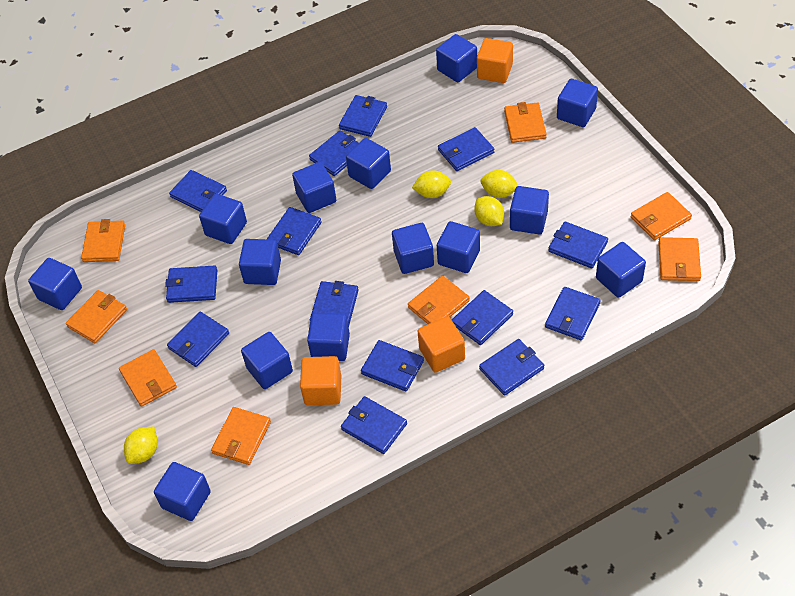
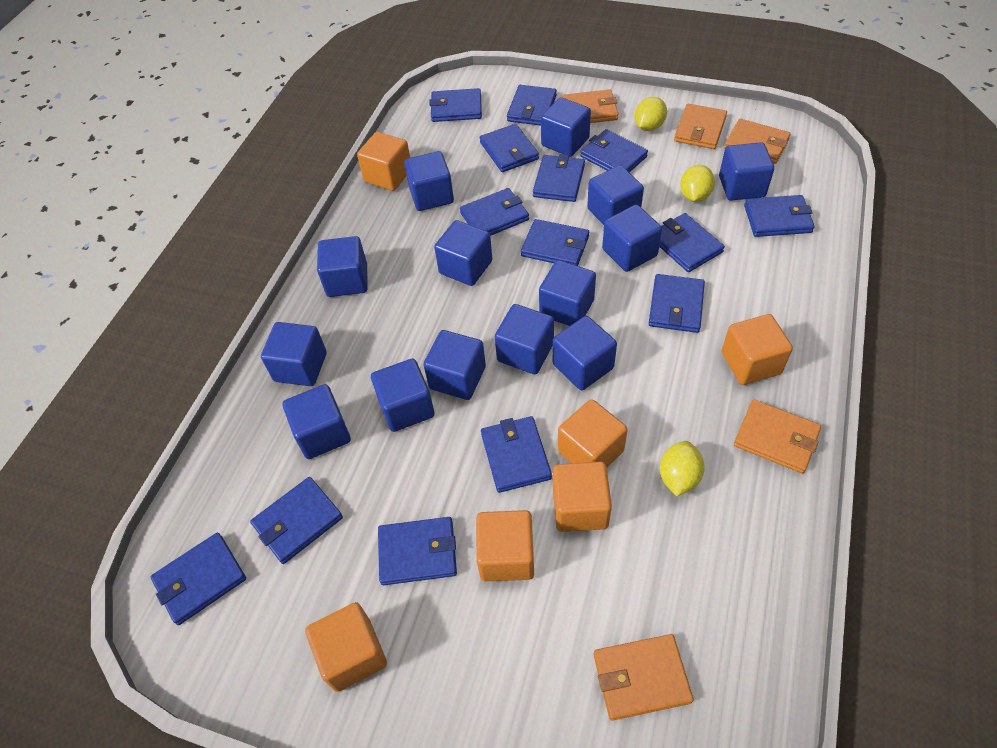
orange cube: [300,356,341,405] [418,316,465,373] [477,38,513,83] = 3 -> [305,602,387,692] [357,132,410,191] [476,510,534,581] [553,461,612,532] [558,399,628,467] [721,314,793,385] = 6
orange wallet: [66,290,127,343] [81,219,125,262] [119,349,177,407] [211,407,271,465] [408,275,470,324] [504,102,547,143] [631,192,692,240] [658,237,701,281] = 8 -> [562,89,618,123] [594,634,694,720] [674,104,727,149] [724,119,791,164] [734,399,821,474] = 5
yellow lemon: [124,427,158,464] [412,170,451,198] [474,196,504,226] [480,170,518,198] = 4 -> [634,97,667,131] [660,441,705,496] [680,165,715,202] = 3

